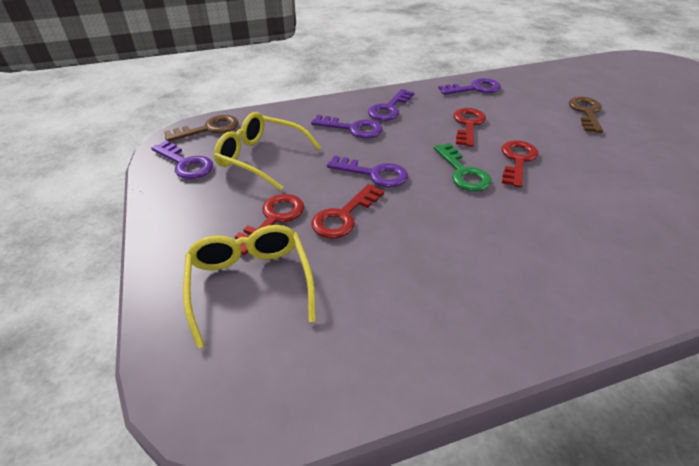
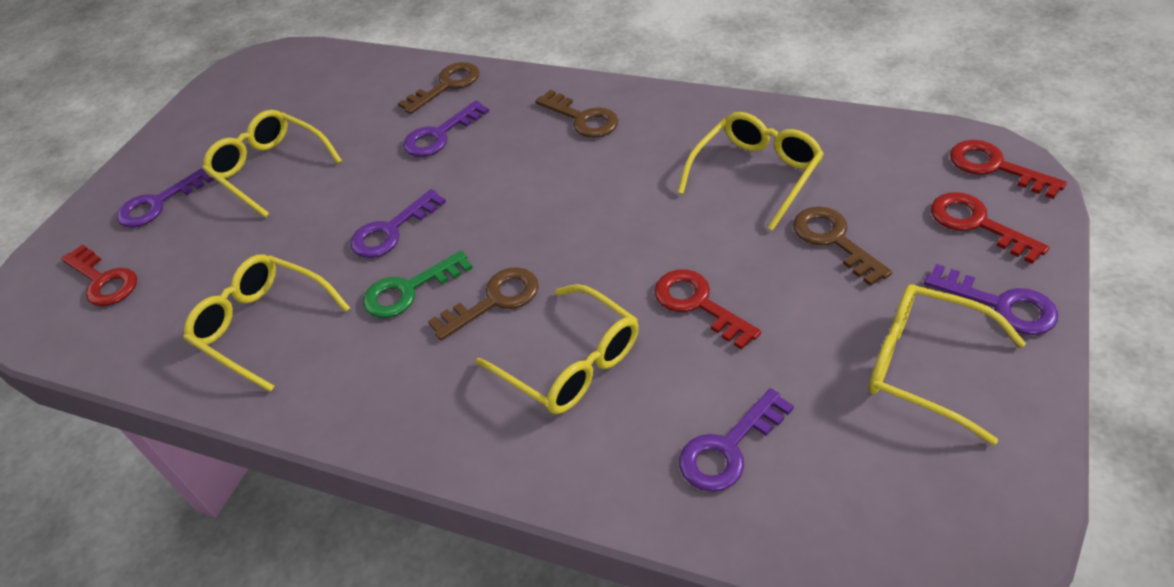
brown key: [164,115,239,142] [569,97,603,133] = 2 -> [398,62,479,114] [428,267,539,340] [535,90,618,138] [793,206,892,286] = 4
yellow glasses: [183,225,316,349] [214,112,321,191] = 2 -> [183,254,350,392] [202,110,342,218] [475,284,639,414] [677,112,824,231] [869,284,1026,445] = 5

